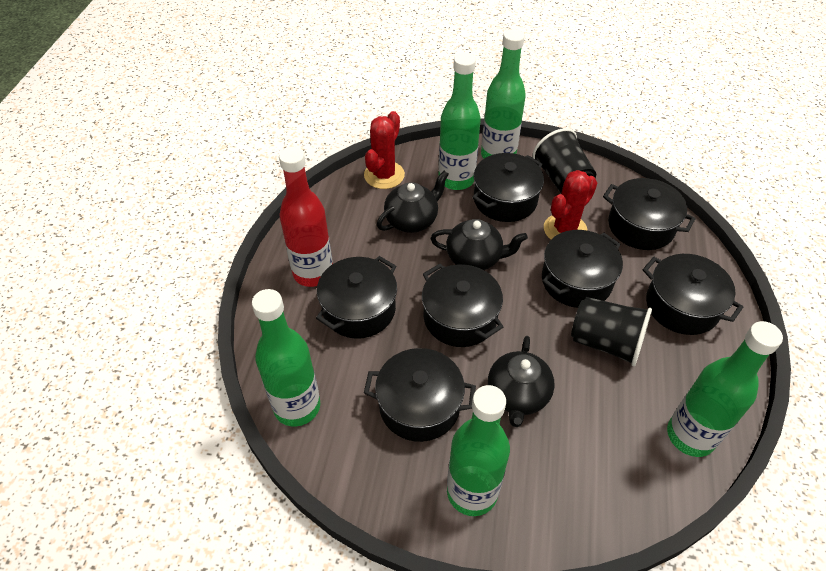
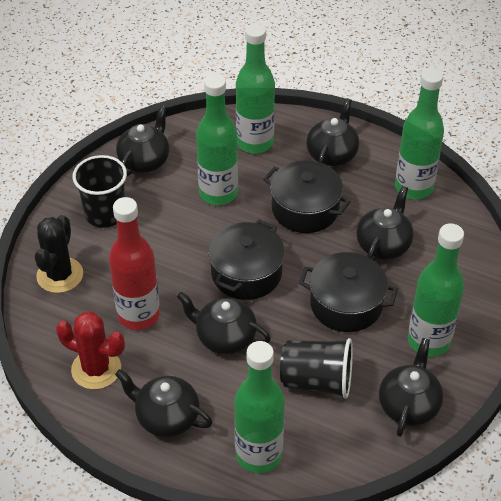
black cactus: none = 0 -> [35,215,83,293] = 1
black pot: [316,256,397,339] [364,348,476,442] [422,264,503,347] [472,153,544,222] [542,230,623,308] [603,178,696,250] [643,254,743,335] = 7 -> [208,220,285,300] [263,160,350,233] [299,252,398,332] = 3
black teapot: [377,170,449,233] [431,219,528,270] [488,336,554,427] = 3 -> [115,369,212,437] [116,105,169,176] [177,292,271,354] [307,98,359,166] [357,186,414,261] [379,338,443,437] = 6
red cactus: [364,111,405,189] [544,170,597,240] = 2 -> [56,312,125,389] = 1

